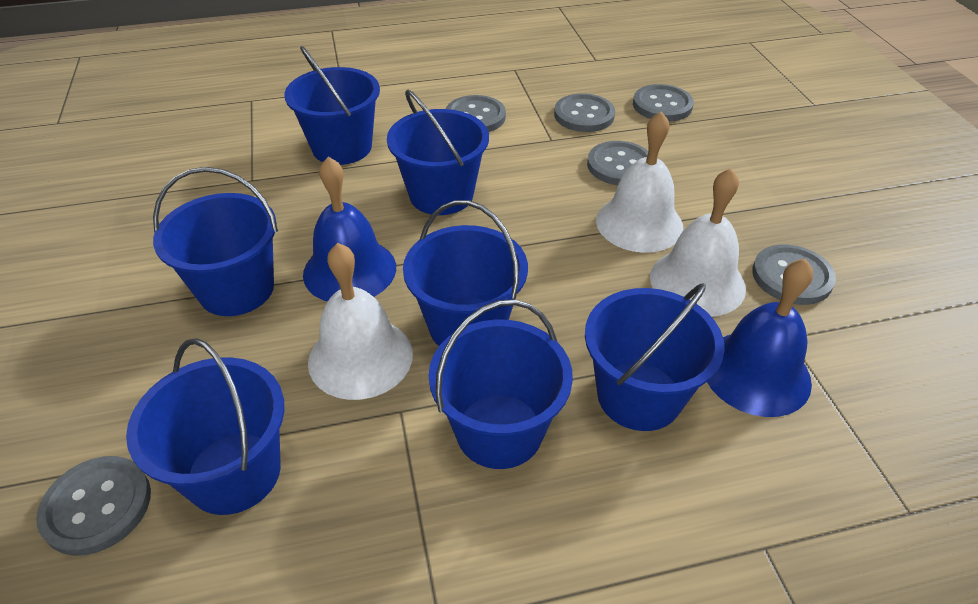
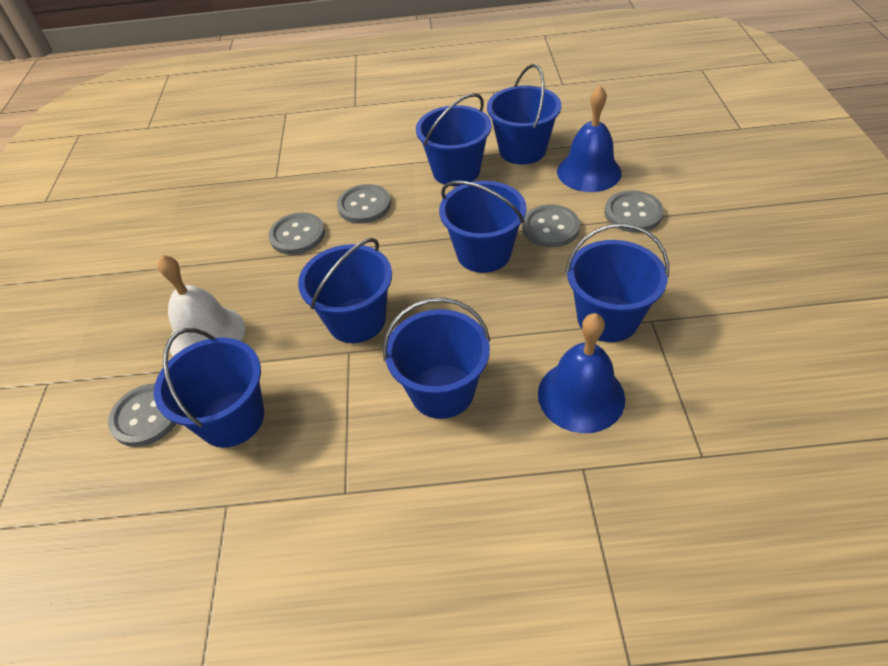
grey button: [36,456,151,556] [446,95,506,132] [554,93,615,132] [587,141,648,185] [633,84,694,122] [752,244,836,305] = 6 -> [108,383,177,447] [268,212,325,255] [337,184,391,224] [522,204,580,248] [605,190,664,233] = 5
white bell: [308,243,413,400] [596,111,683,253] [650,168,746,317] = 3 -> [158,255,245,356] = 1

